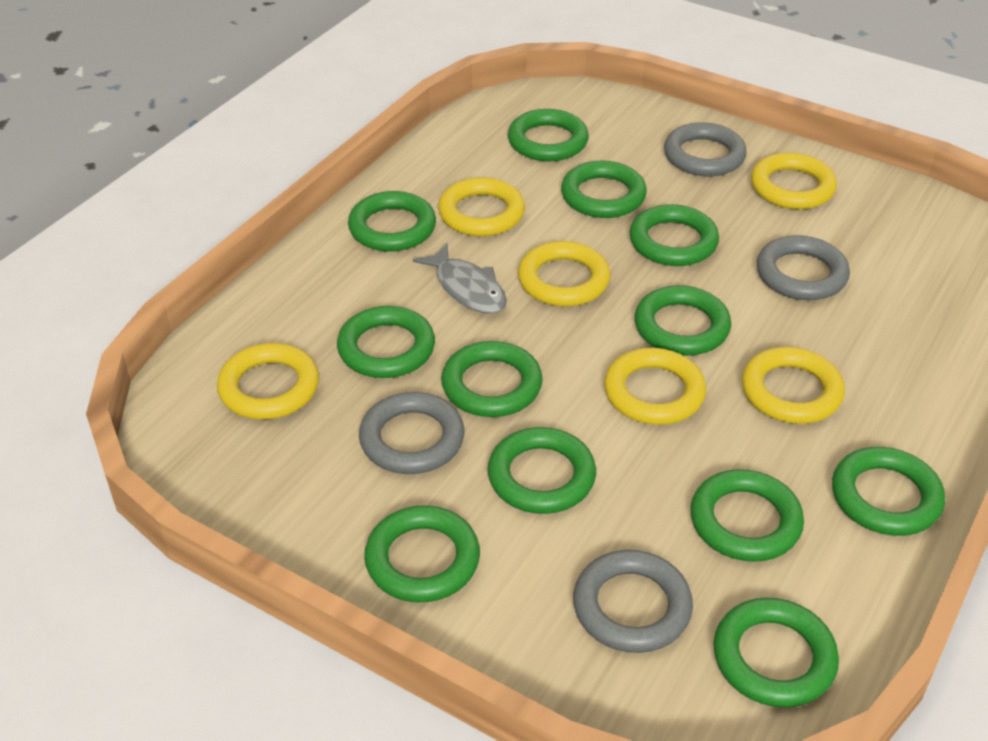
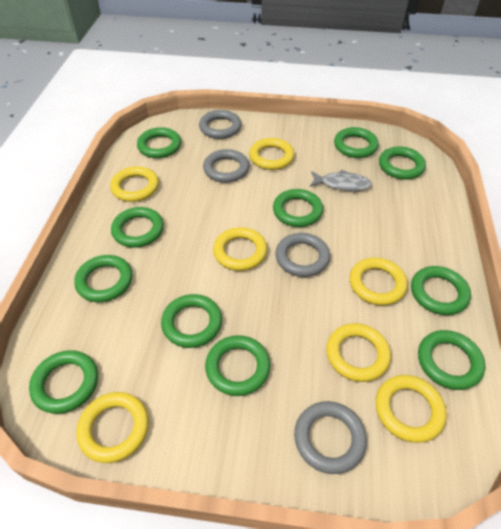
green ring: [337,306,435,378] [348,191,436,252] [364,506,480,602] [441,341,543,417] [488,427,596,514] [508,109,589,161] [561,161,647,218] [629,204,719,266] [635,285,731,356] [690,469,804,562] [713,597,839,708] [832,447,945,536] = 12 -> [29,350,98,414] [74,255,132,302] [111,207,164,248] [137,127,181,158] [161,294,222,348] [205,335,270,396] [273,189,323,227] [334,127,379,158] [379,146,426,180] [411,266,471,315] [418,330,485,390] = 11
yellow ring: [217,343,319,419] [438,177,525,236] [518,241,610,307] [604,348,706,425] [742,347,845,424] [751,152,837,209] = 6 -> [77,392,149,463] [110,166,159,202] [213,227,267,271] [249,138,295,170] [326,323,391,382] [350,258,408,306] [375,375,446,443] = 7

